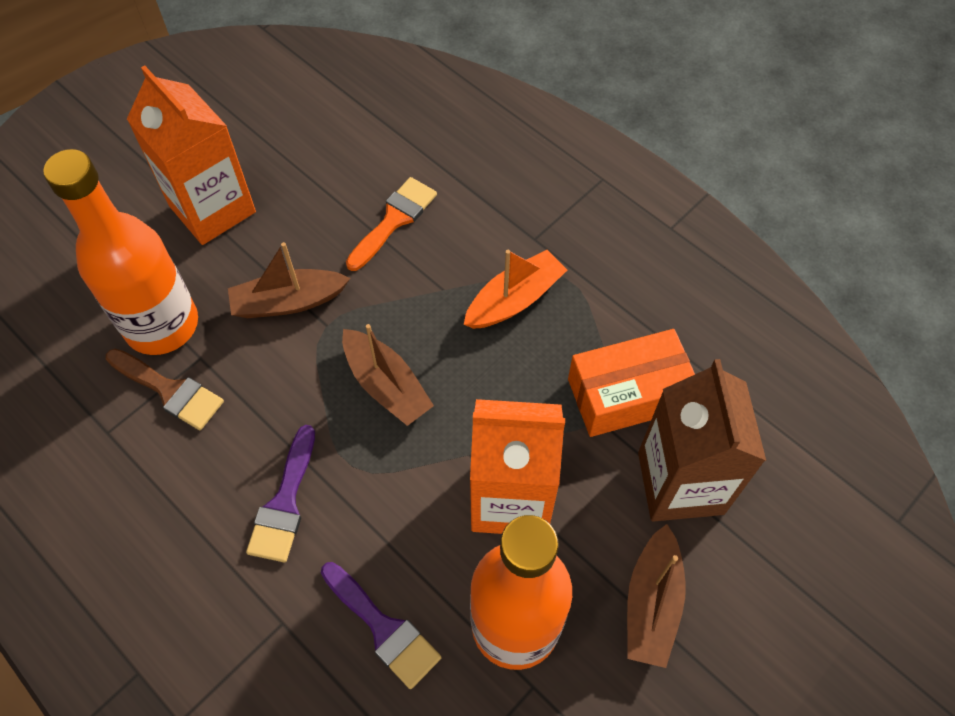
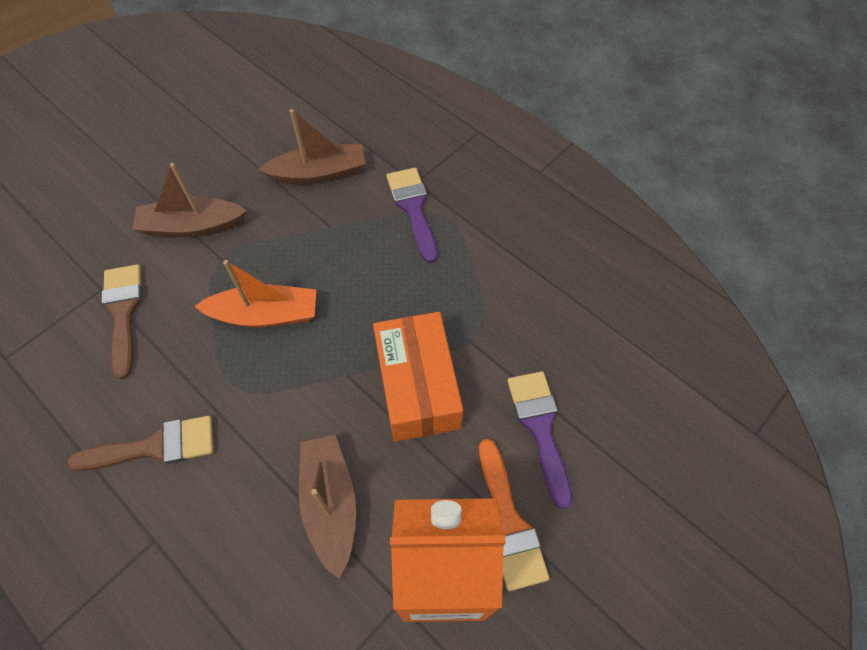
brown brush: [106,349,224,430] = 1 -> [67,416,213,471] [101,264,142,380] = 2
brown carton: [638,359,766,522] = 1 -> none = 0
orange bottle: [43,149,198,355] [470,515,572,670] = 2 -> none = 0
orange carton: [127,65,256,245] [470,399,565,534] = 2 -> [390,498,506,622] = 1

